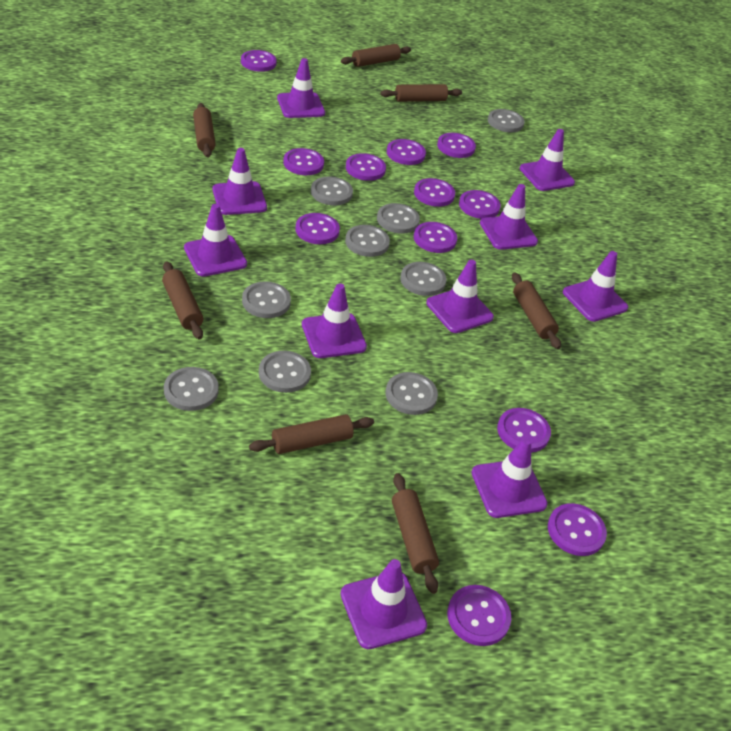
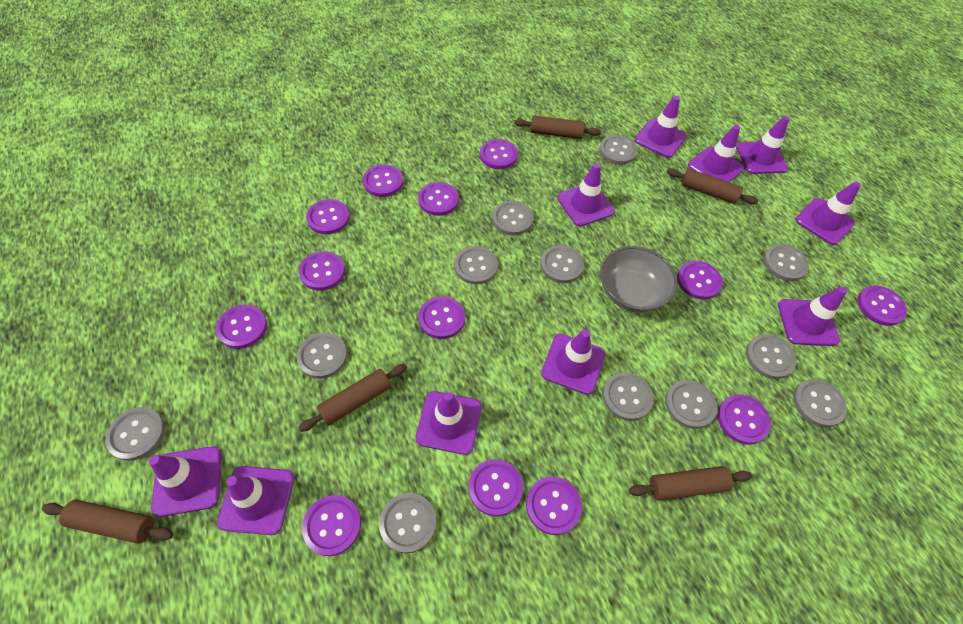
brown rolling pin: [162,261,203,339] [193,103,216,158] [249,414,374,454] [341,44,411,67] [380,84,462,102] [392,473,439,594] [512,272,561,349] = 7 -> [42,500,173,544] [298,364,407,432] [514,116,601,139] [629,466,752,501] [667,168,759,204] = 5
grey bowl: none = 0 -> [600,246,677,312] = 1
grey button: [164,367,219,411] [242,281,291,318] [259,351,311,393] [311,177,353,205] [345,225,390,257] [377,203,420,234] [386,372,438,415] [400,262,447,296] [488,109,525,132] = 9 -> [105,407,165,461] [297,332,347,379] [379,493,436,553] [454,246,498,285] [492,200,534,235] [540,245,584,283] [599,135,638,165] [603,372,654,421] [665,380,717,429] [746,334,796,379] [763,244,809,281] [793,379,847,427] = 12
purple button: [241,50,277,72] [283,148,324,175] [296,213,340,244] [346,153,386,181] [387,139,426,165] [414,178,455,207] [414,222,457,253] [437,133,476,158] [447,585,511,646] [459,190,501,219] [497,408,551,452] [548,503,607,556] = 12 -> [216,305,267,349] [299,251,345,291] [302,495,361,556] [306,199,350,234] [363,164,403,197] [418,182,459,216] [419,296,465,339] [468,459,523,516] [480,139,518,169] [526,477,582,535] [677,261,723,300] [717,395,771,445] [857,286,907,326] = 13

